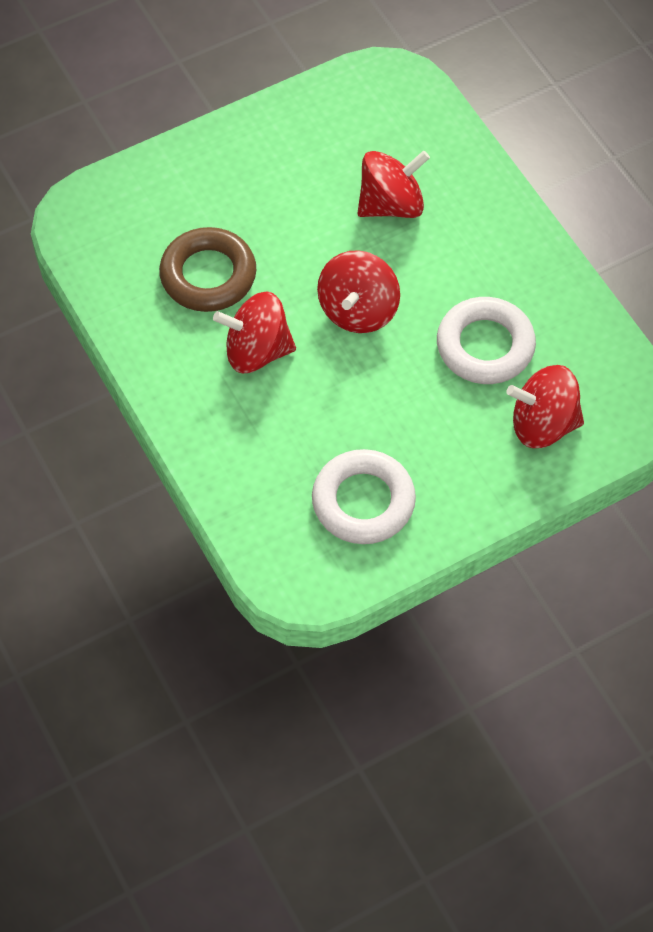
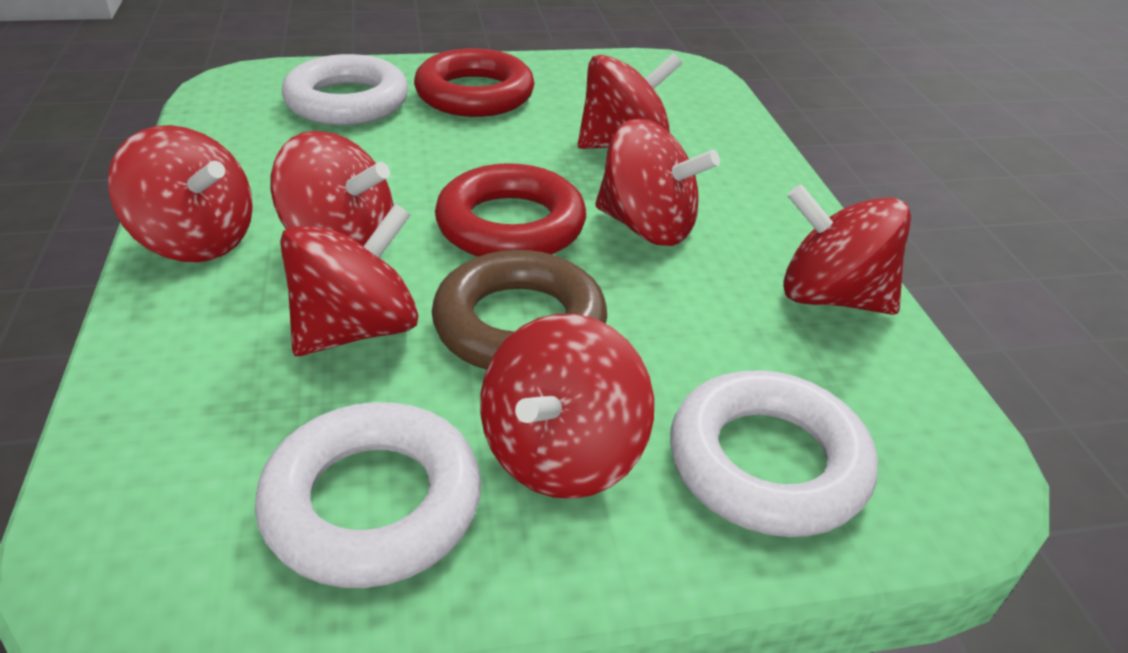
red ring: none = 0 -> [414,48,535,117] [435,163,586,257] = 2
red spinning top: [213,292,296,373] [317,250,400,333] [358,150,430,218] [507,365,584,448] = 4 -> [108,125,253,262] [270,131,394,246] [280,203,418,356] [480,314,654,499] [578,53,682,149] [595,119,720,246] [783,184,911,315] = 7
white ring: [312,449,416,544] [437,297,536,384] = 2 -> [255,402,482,588] [282,54,408,125] [670,370,878,537] = 3

